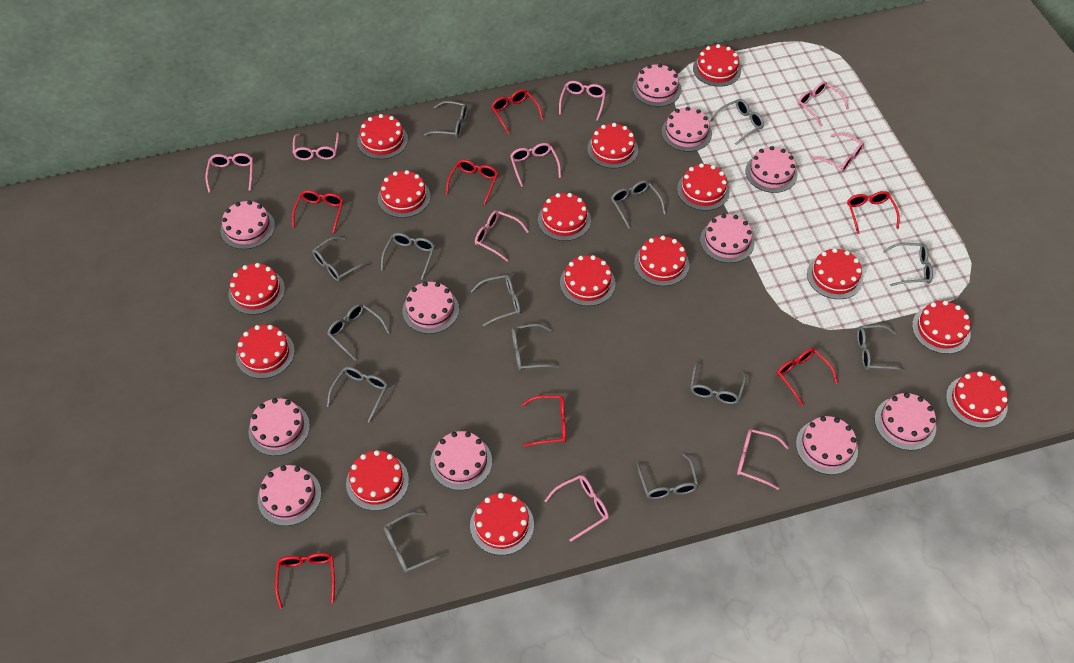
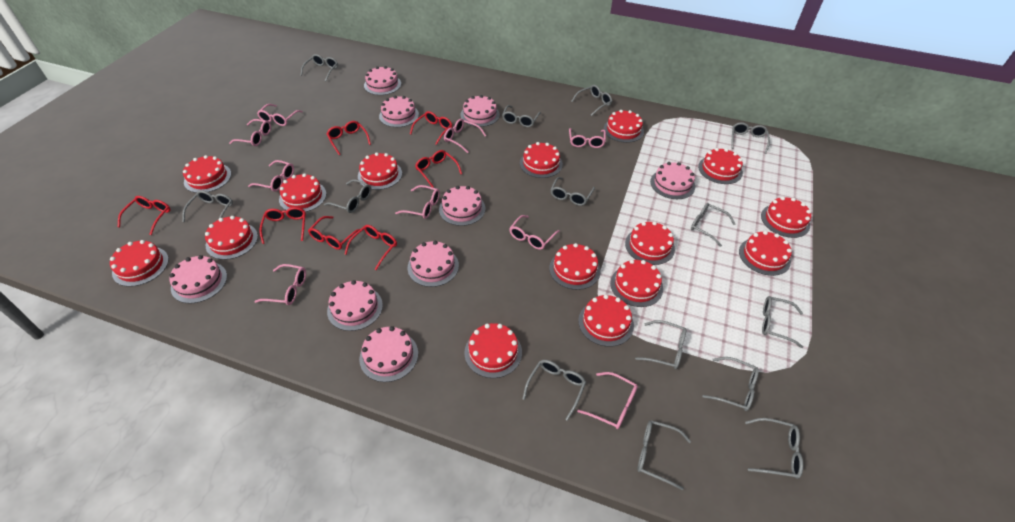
pink cake: [221,200,275,249] [248,398,310,456] [258,465,321,526] [402,282,459,334] [430,431,492,490] [632,64,681,107] [661,107,712,152] [700,214,755,263] [745,146,798,193] [796,416,858,475] [875,393,936,450] = 11 -> [169,255,227,303] [327,280,383,331] [359,326,418,382] [364,66,401,95] [379,96,419,127] [408,241,459,287] [439,186,486,226] [460,95,500,127] [650,162,695,199] = 9

